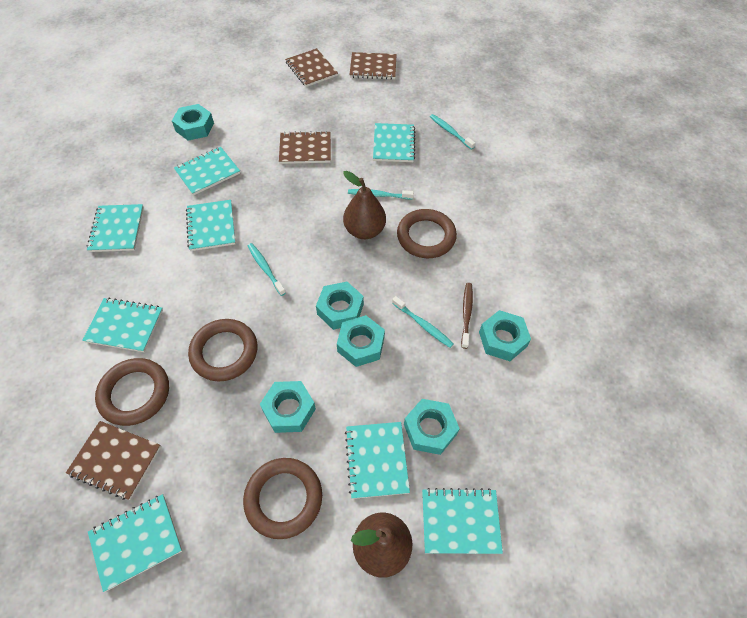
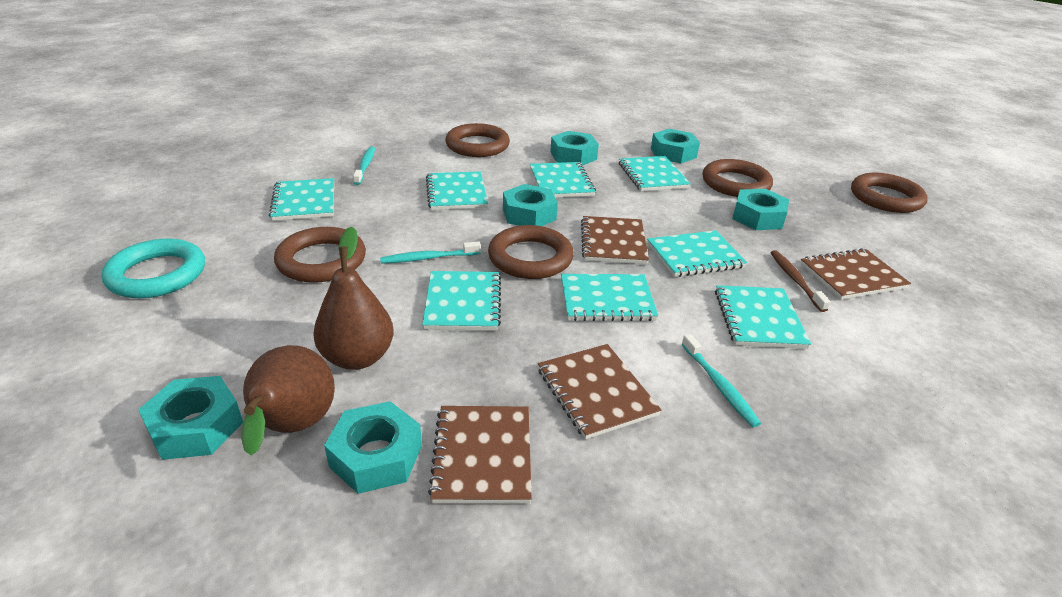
brown ring: [95,358,169,426] [188,319,257,381] [243,458,322,539] [397,209,457,258] = 4 -> [274,227,366,283] [445,123,510,157] [488,225,574,279] [702,159,773,197] [851,173,928,213] = 5
turquoise ring: none = 0 -> [101,238,205,298] = 1
turquoise toothbrush: [248,243,286,296] [348,189,414,199] [392,296,453,348] [430,114,475,150] = 4 -> [353,147,375,185] [380,241,481,264] [682,334,761,427] = 3

